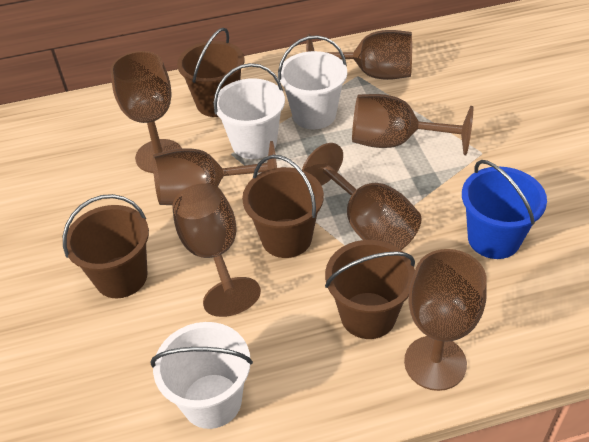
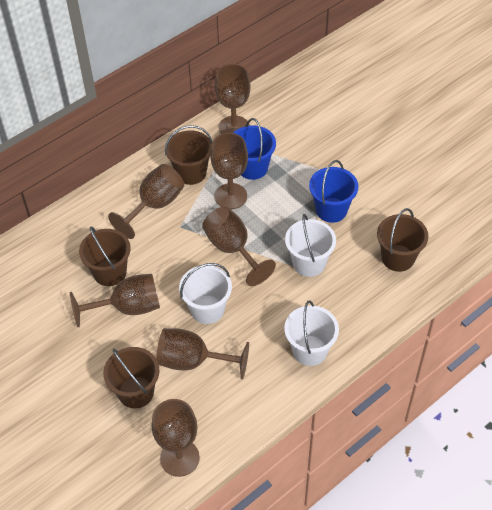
blue bucket: [462,160,547,259] = 1 -> [234,118,276,180] [309,160,358,223] = 2

